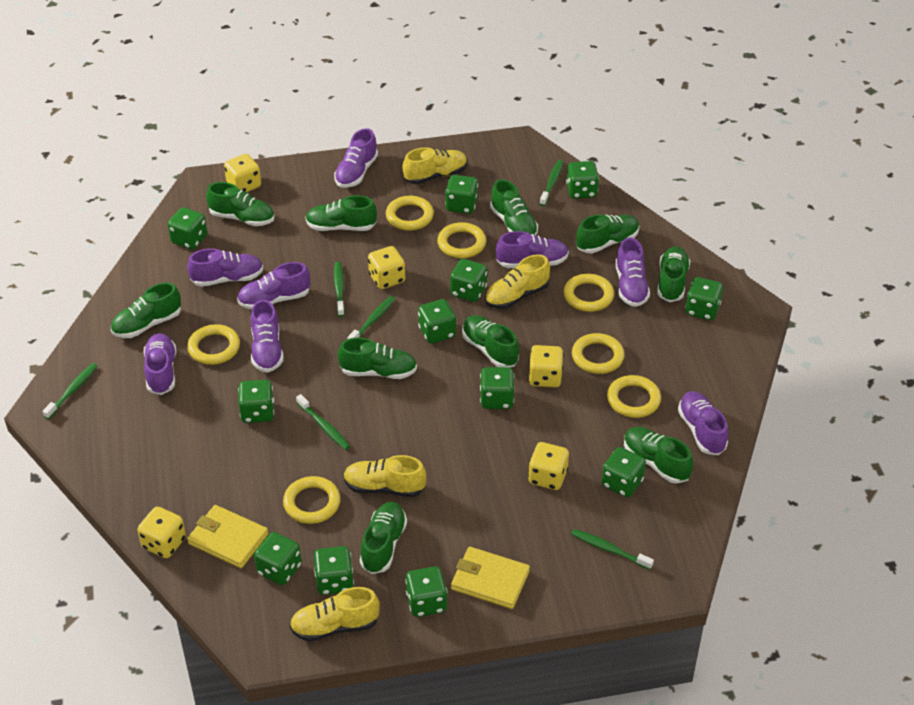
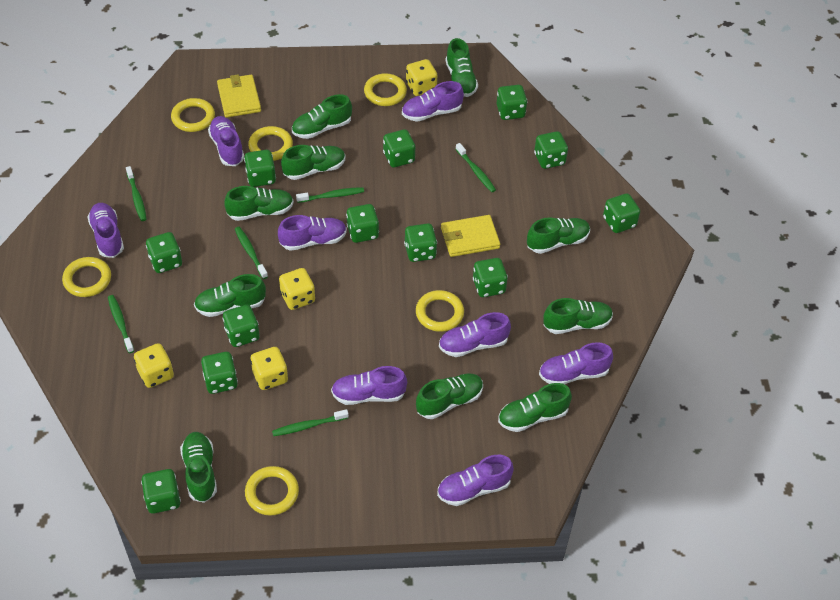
yellow dice: [137,507,186,558] [224,154,261,192] [368,246,405,289] [528,345,564,387] [528,442,569,490] = 5 -> [134,343,174,388] [250,347,288,390] [279,268,315,310] [406,59,437,96] = 4
yellow ring: [187,324,240,365] [283,476,341,524] [386,196,434,230] [437,222,486,258] [564,274,614,312] [572,333,624,374] [607,375,661,418] = 7 -> [62,257,111,297] [171,98,215,132] [245,466,299,516] [248,126,293,161] [364,73,407,106] [416,290,464,332] = 6
yellow shoe: [289,587,380,642] [344,455,427,497] [403,147,467,184] [485,255,550,309] = 4 -> none = 0

